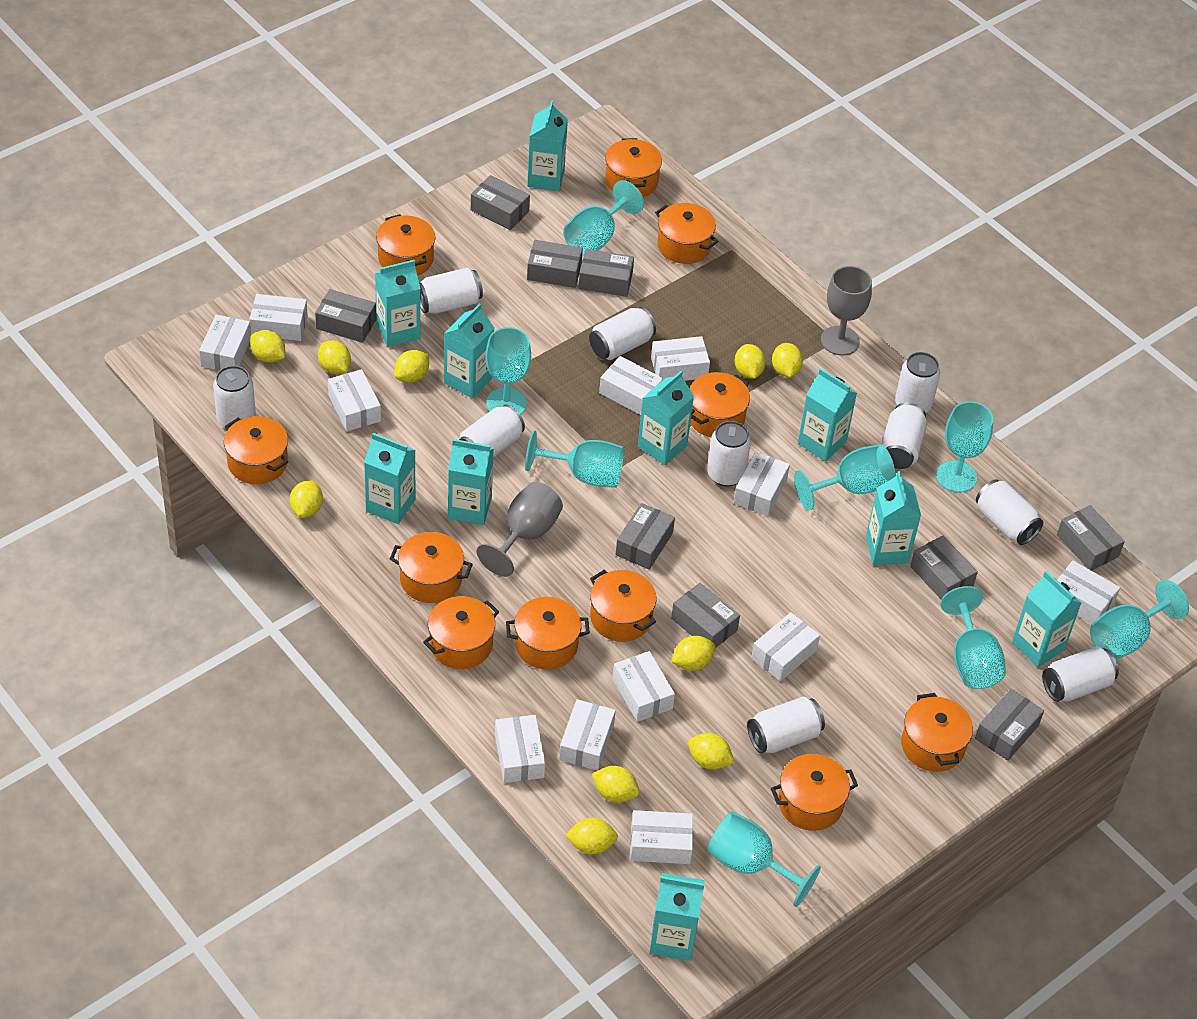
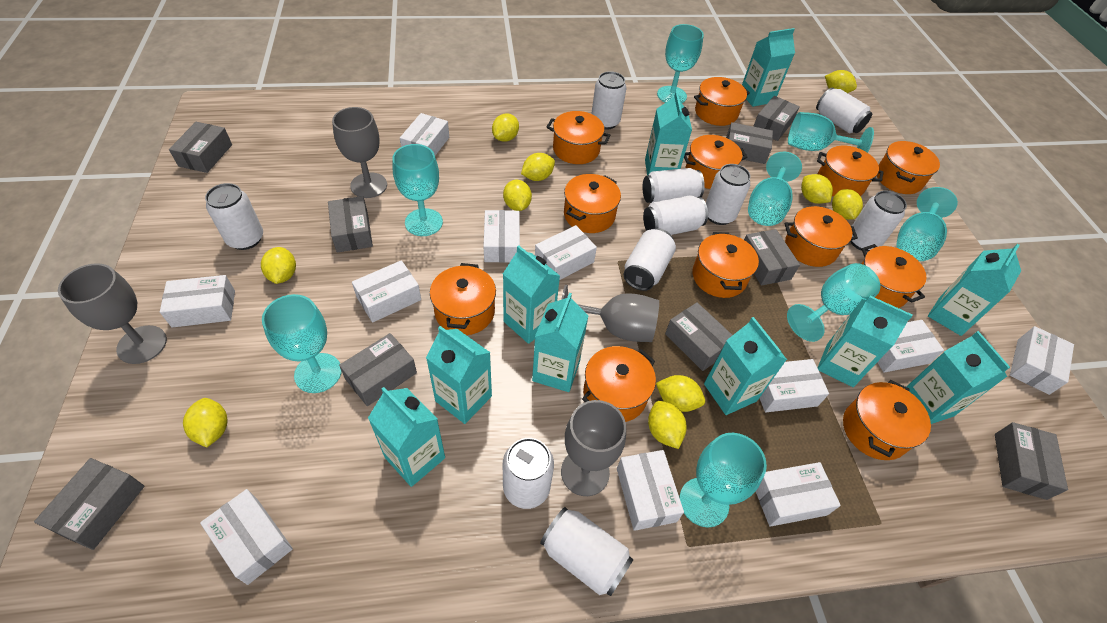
grey goblet: [477,482,563,577] [821,266,872,356] = 2 -> [58,263,167,364] [332,107,387,198] [561,285,659,342] [561,400,626,496] = 4
orange pot: [224,416,288,484] [376,214,435,276] [390,532,473,603] [423,596,499,669] [506,597,590,670] [590,570,657,642] [605,138,662,197] [655,203,718,264] [689,372,750,437] [771,754,858,831] [901,693,973,772] = 11 -> [430,263,496,335] [546,111,611,164] [564,174,621,233] [582,346,656,422] [684,135,747,189] [692,232,759,298] [694,77,750,126] [785,206,858,267] [817,146,883,197] [843,380,931,460] [861,244,926,308] [877,141,940,194] = 12
white box: [199,314,251,371] [249,294,307,341] [328,369,381,431] [495,715,545,783] [559,699,616,771] [599,356,663,415] [612,651,675,722] [630,810,693,864] [651,336,710,381] [734,452,790,516] [751,612,820,681] [1057,561,1120,624] = 12 -> [160,275,235,328] [200,489,293,585] [352,260,421,323] [400,113,449,156] [483,210,520,263] [535,225,597,280] [617,450,684,531] [756,462,841,527] [760,359,829,412] [877,320,944,373] [1010,326,1074,395] = 11

